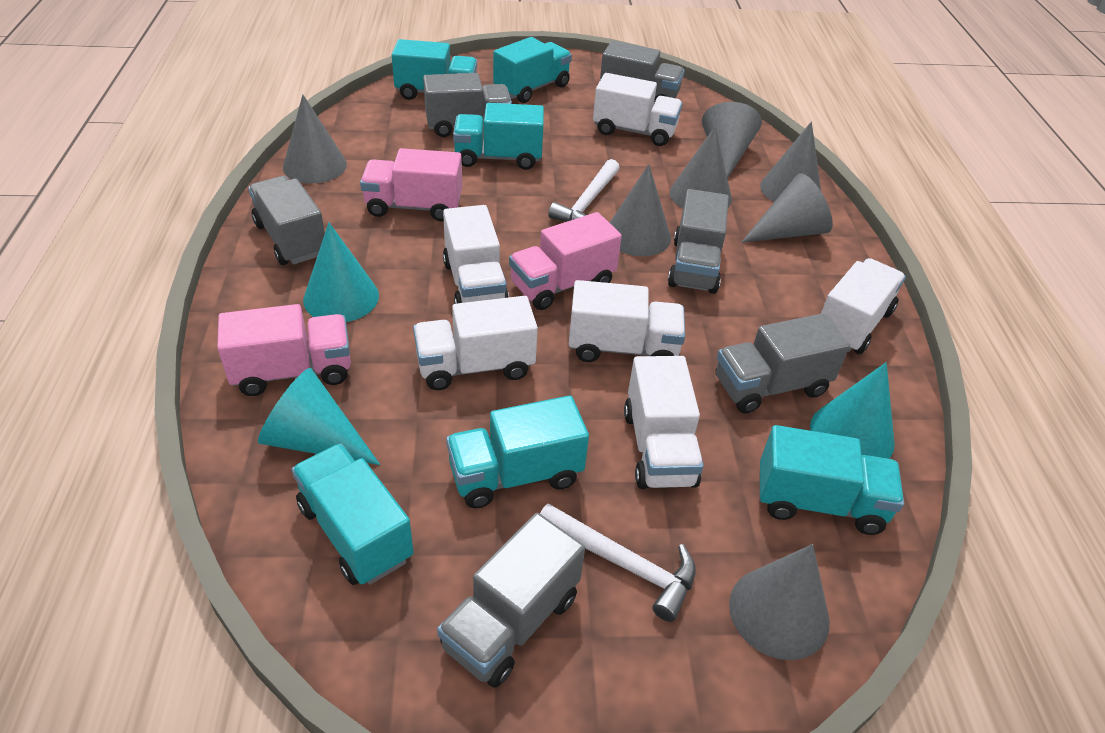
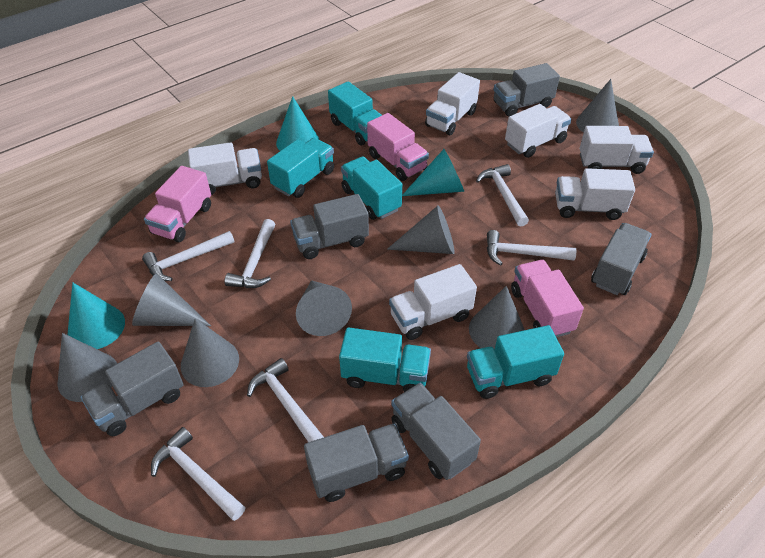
turquoise truck: [292,444,414,585] [392,39,477,100] [446,395,589,508] [453,103,544,170] [493,37,572,103] [759,425,904,535] = 6 -> [267,138,334,198] [328,81,382,145] [339,327,431,392] [341,157,402,220] [467,325,564,399] = 5
white hammer: [540,503,696,622] [548,159,620,222] = 2 -> [142,231,234,281] [151,427,245,521] [225,219,275,288] [247,358,324,442] [476,164,529,227] [487,230,577,266] = 6

